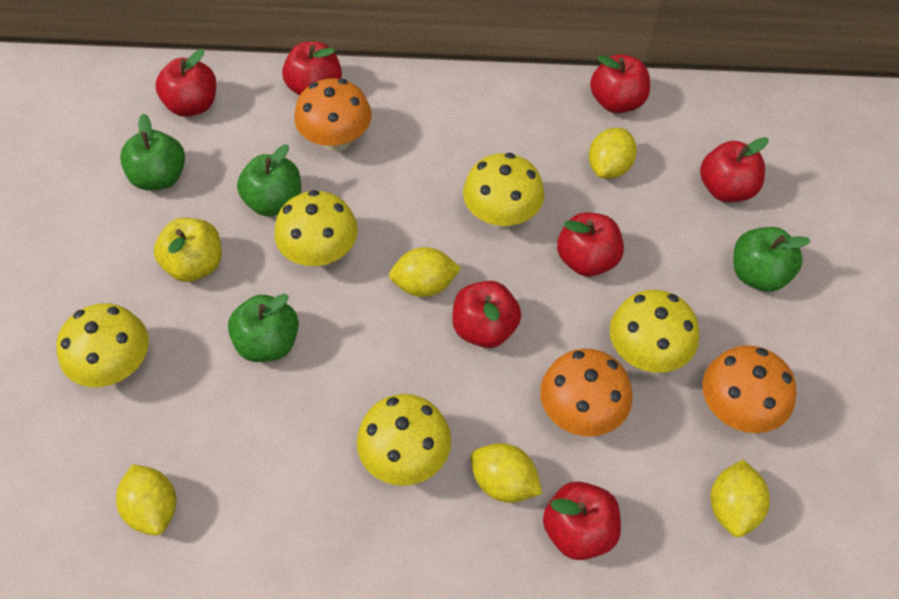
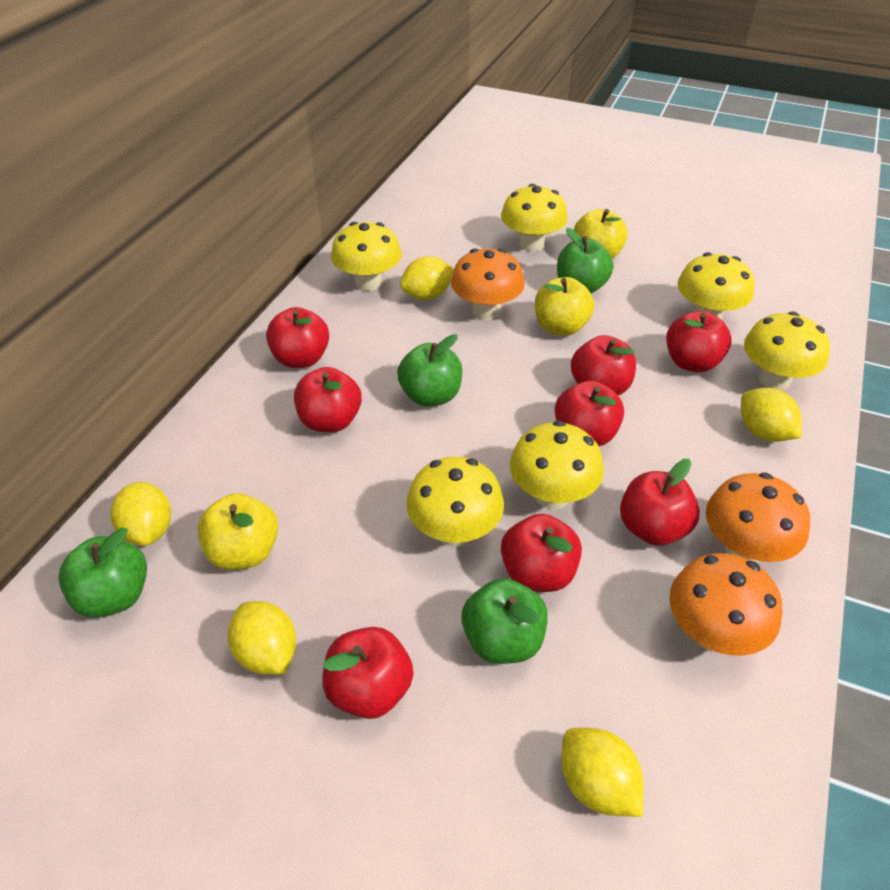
red apple: [155,49,216,117] [282,42,342,95] [452,281,521,348] [543,481,621,560] [557,212,624,277] [590,54,650,113] [700,137,768,202] = 7 -> [266,307,329,368] [294,367,362,432] [322,627,413,719] [501,514,582,592] [554,381,624,446] [571,335,636,395] [620,459,700,546] [666,311,731,372] = 8
yellow apple: [154,218,222,282] = 1 -> [197,493,278,570] [535,277,595,336] [574,209,628,259] = 3
yellow mushroom: [57,303,149,387] [274,190,358,267] [357,394,451,486] [463,153,544,228] [610,290,699,373] = 5 -> [331,222,402,291] [406,456,504,547] [501,184,568,251] [510,421,604,509] [677,252,754,320] [744,312,830,390] = 6

